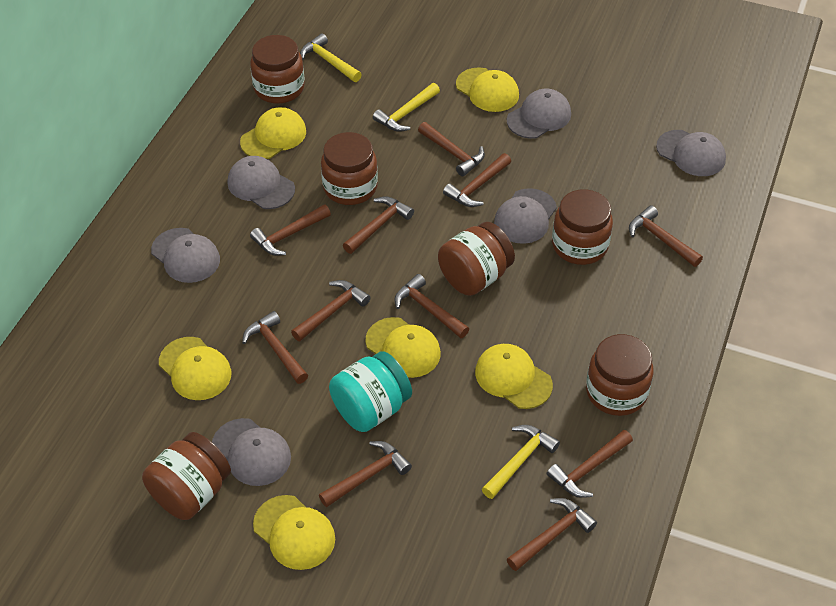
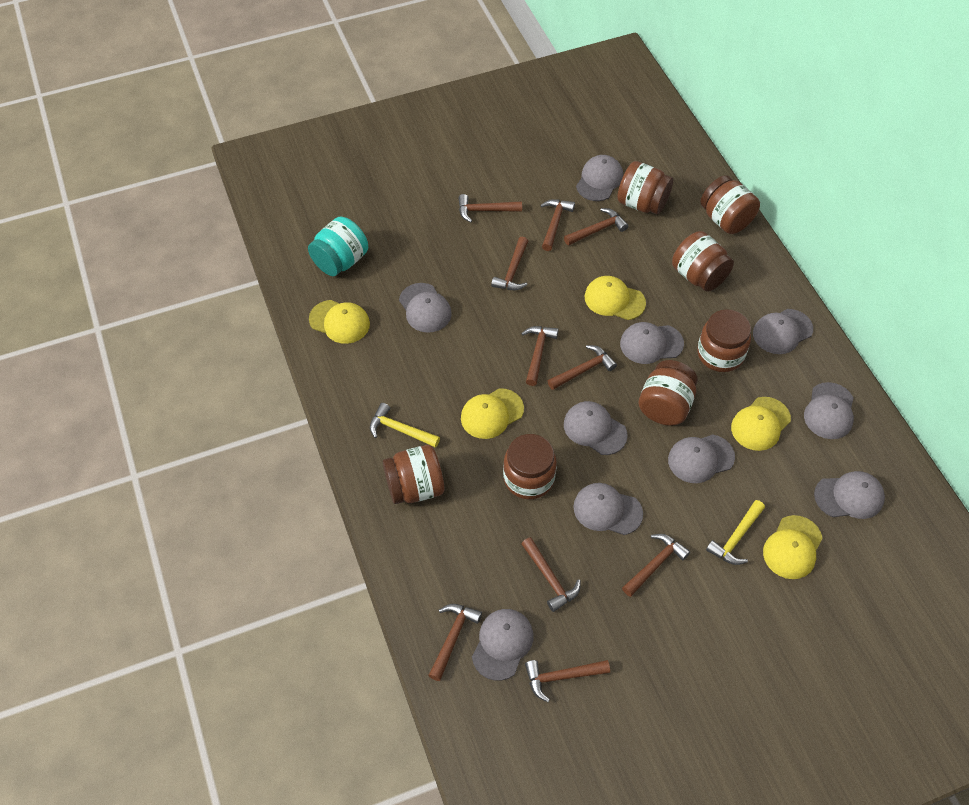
brown hammer: [242,311,308,384] [250,204,331,256] [291,280,371,341] [319,441,412,507] [343,196,414,254] [394,274,469,338] [418,122,485,176] [443,153,511,207] [507,498,597,571] [547,430,633,498] [629,205,703,267] = 11 -> [428,604,482,681] [458,194,522,222] [491,237,528,290] [521,326,559,386] [521,537,581,612] [525,660,610,702] [540,199,575,251] [548,345,617,390] [564,208,628,246] [622,534,690,597] = 10
brown jar: [142,432,231,520] [250,35,305,104] [321,132,378,205] [438,222,515,296] [552,189,613,265] [586,334,654,416] = 6 -> [383,445,444,504] [503,434,557,500] [617,161,673,215] [638,360,698,426] [672,231,734,292] [697,309,751,372] [700,175,760,234] = 7
grey cap: [151,228,220,283] [212,418,291,486] [227,156,295,209] [494,188,557,244] [507,89,571,139] [656,130,726,176] = 6 -> [399,283,452,333] [472,609,533,681] [564,401,628,455] [573,483,643,535] [576,155,623,201] [620,322,684,364] [668,434,735,483] [753,309,813,354] [804,382,854,439] [814,471,885,519] = 10
yellow cap: [159,337,231,400] [240,107,306,159] [253,495,335,570] [365,317,441,378] [456,67,519,112] [475,344,553,409] = 6 -> [309,300,370,344] [461,388,524,439] [585,276,646,320] [731,397,791,451] [763,515,823,579] = 5
yellow hammer: [300,33,362,82] [373,83,440,132] [482,425,560,499] = 3 -> [370,403,440,448] [706,500,765,565] = 2

